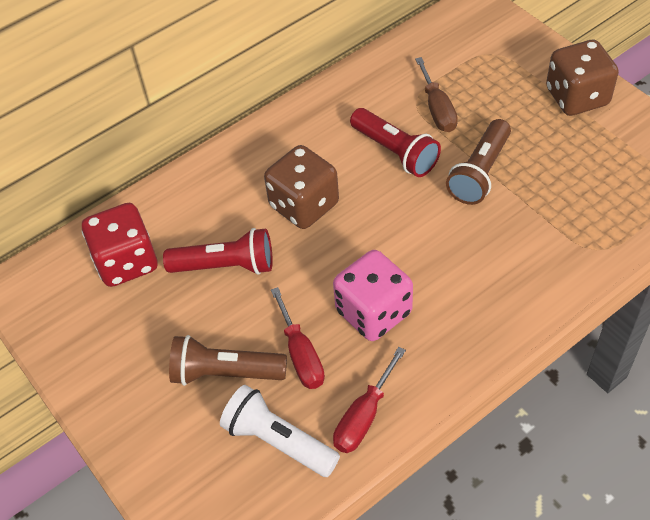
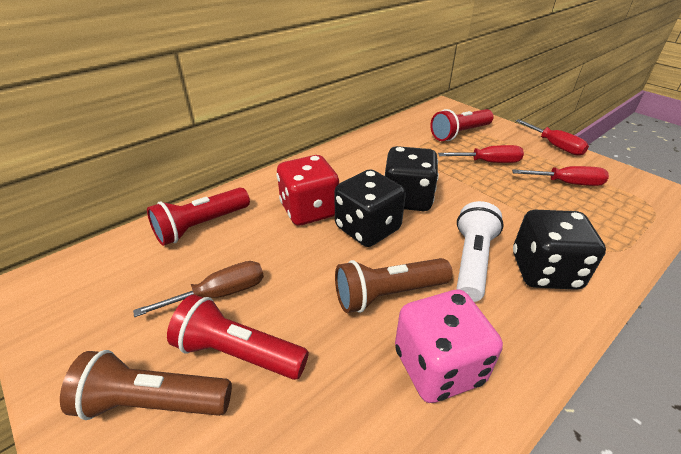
black dice: none = 0 -> [334,169,406,247] [384,146,439,211] [513,210,606,290] = 3
brown dice: [264,145,339,229] [546,40,619,116] = 2 -> none = 0
red flashlight: [163,228,273,275] [350,108,441,177] = 2 -> [147,187,250,246] [167,294,309,380] [430,109,493,141] = 3
red screwdriver: [271,287,325,389] [333,347,406,453] = 2 -> [438,145,524,163] [512,166,609,186] [516,119,589,156] = 3

